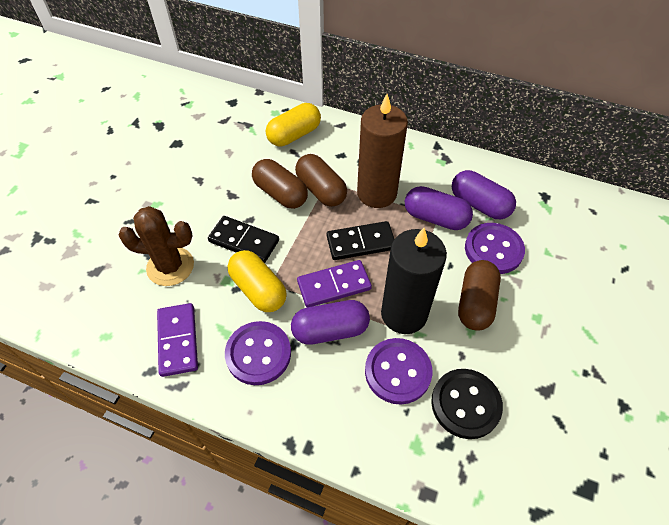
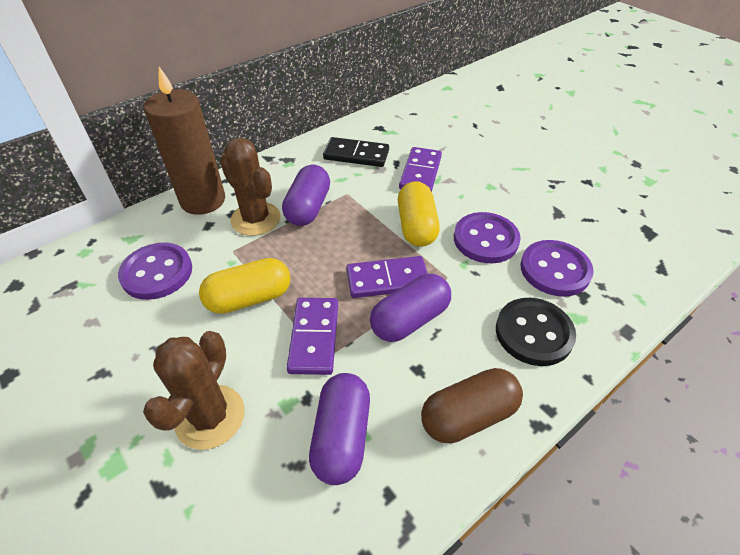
black candle: [381,228,447,334] = 1 -> none = 0
black domino: [208,216,279,263] [327,221,394,260] = 2 -> [323,137,389,167] = 1
brown cactus: [118,206,194,286] = 1 -> [143,331,245,450] [220,138,281,236] = 2
brown capsule: [252,159,308,209] [295,154,347,207] [458,260,501,331] = 3 -> [421,368,523,443] = 1
purple domino: [157,303,198,377] [297,260,372,307] = 2 -> [287,298,338,375] [346,256,428,298] [399,147,442,192] = 3

